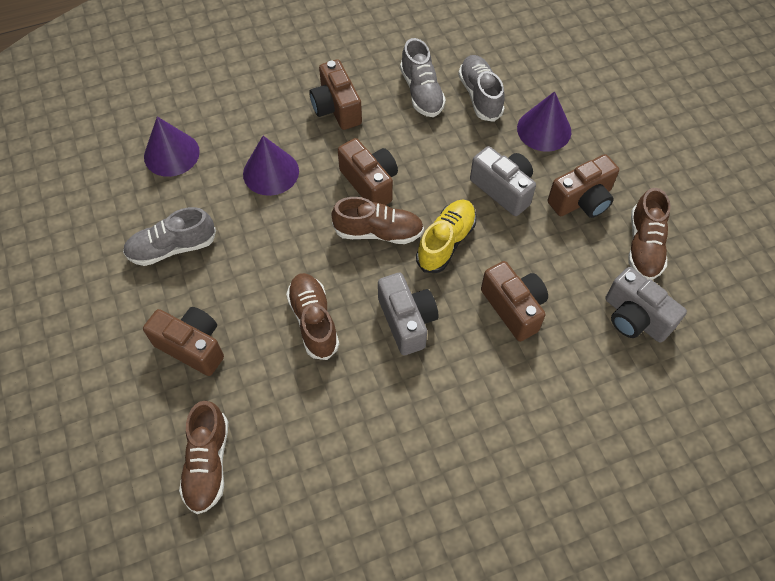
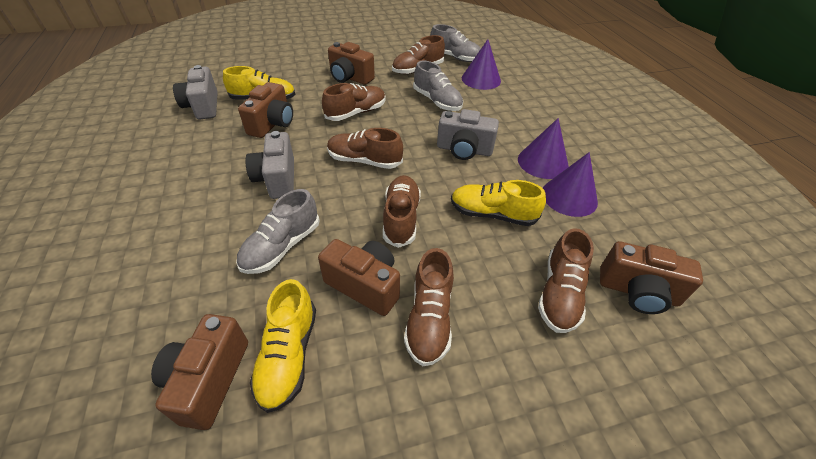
brown shoe: [179,401,228,514] [286,273,339,360] [331,197,424,244] [628,188,670,280] = 4 -> [322,83,386,121] [327,128,403,169] [383,175,421,248] [392,35,445,74] [404,248,454,366] [538,228,594,333] = 6
yellow shoe: [416,200,476,273] = 1 -> [223,66,295,100] [250,279,316,413] [451,180,546,226] = 3

